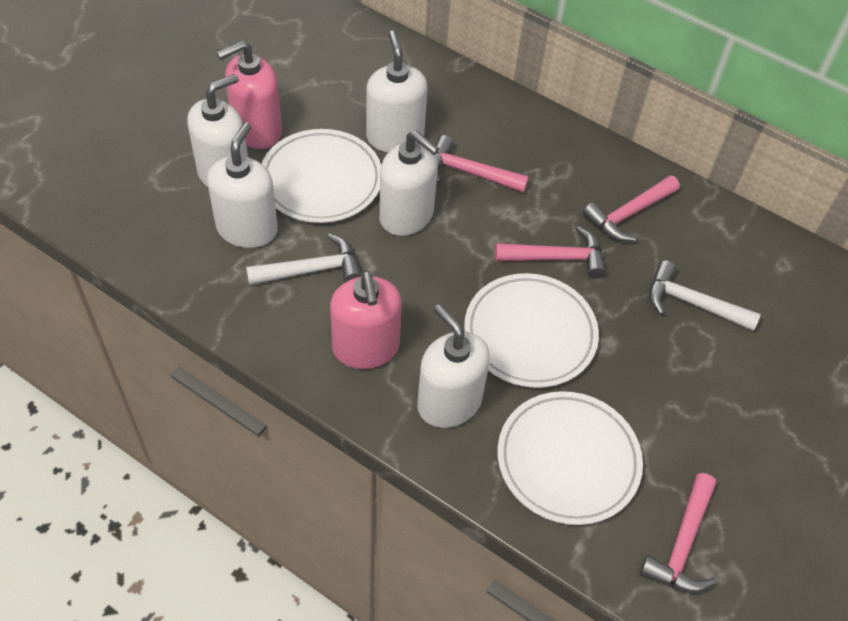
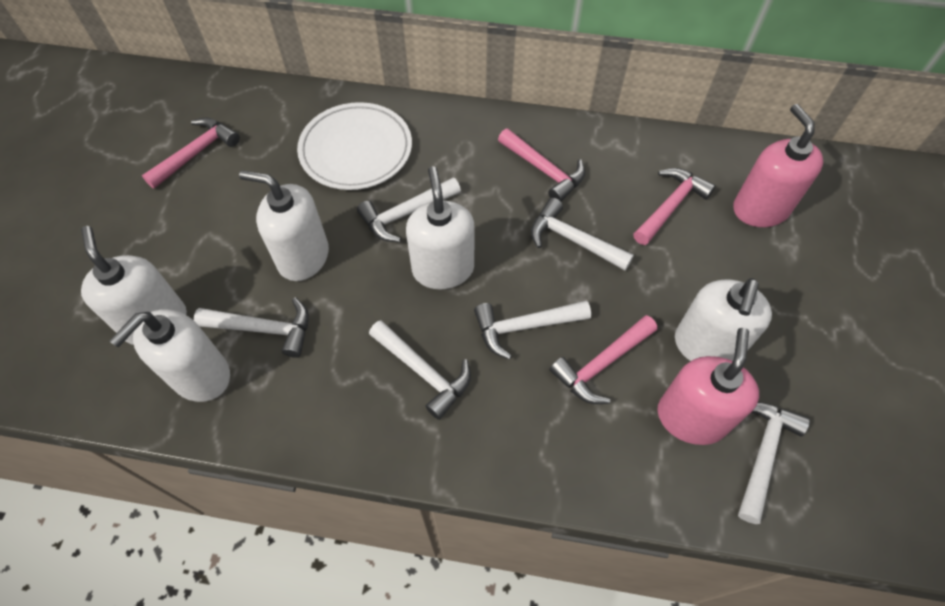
white hammer: [246,234,361,285] [649,260,761,331] = 2 -> [194,297,309,358] [357,178,461,242] [369,320,471,420] [474,301,591,360] [531,198,634,271] [738,402,810,524] = 6
white plate: [262,129,381,223] [464,273,599,388] [497,391,643,525] = 3 -> [297,102,412,190] = 1

